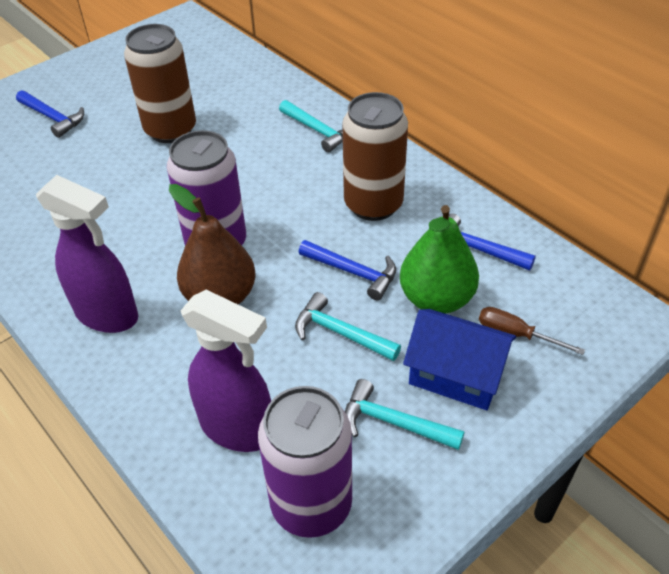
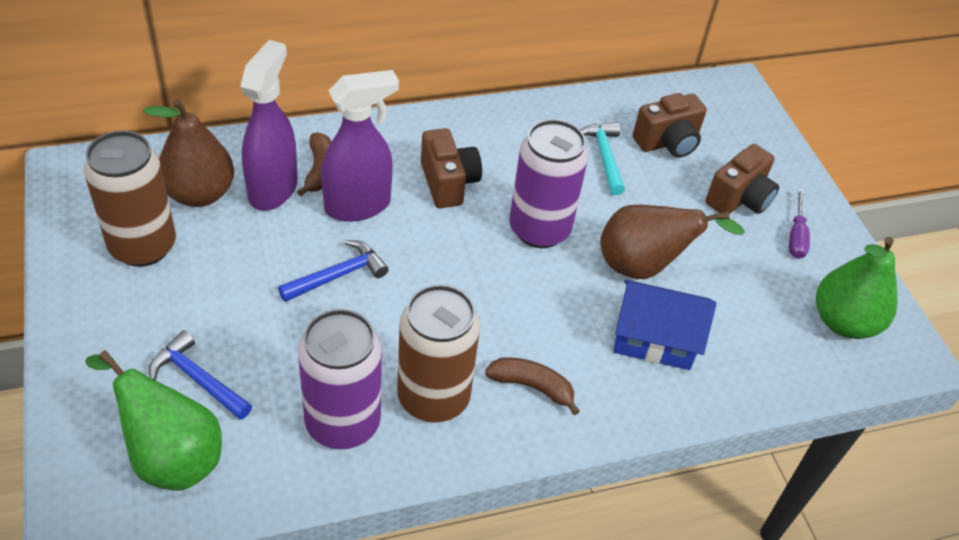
blue hammer: [16,90,84,138] [299,240,396,300] [449,213,536,271] = 3 -> [149,330,252,420] [278,240,389,302] = 2
brown banana: none = 0 -> [297,132,331,196] [485,358,580,415] = 2
brown camera: none = 0 -> [421,128,482,208] [633,93,707,158] [705,144,779,214] = 3
brown pear: [169,184,256,305] = 1 -> [143,99,234,207] [600,205,745,279] = 2
brown screwdriver: [479,307,585,355] = 1 -> none = 0
green pear: [400,205,479,314] = 1 -> [85,350,222,491] [816,237,898,339] = 2
purple screwdriver: none = 0 -> [789,188,810,259] = 1
turquoise hammer: [279,100,343,152] [295,292,401,361] [345,379,465,450] = 3 -> [580,122,625,195] = 1

